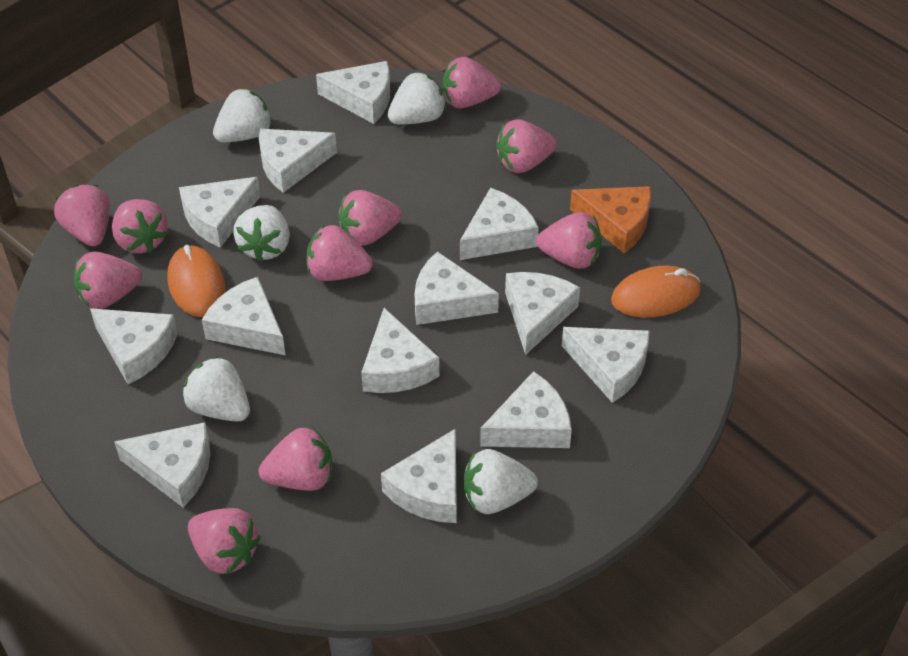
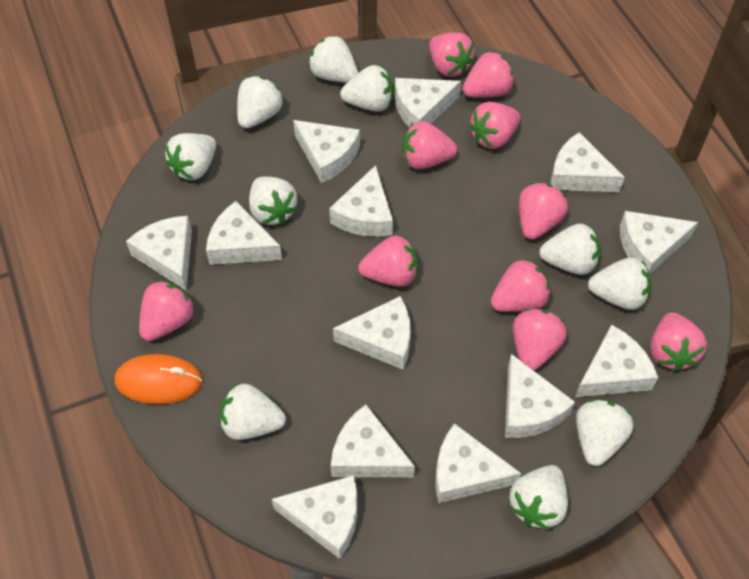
orange cheese: [570,186,651,253] = 1 -> none = 0
orange mouse: [167,245,225,317] [611,266,701,318] = 2 -> [115,354,203,404] = 1
white strawberry: [183,356,250,421] [213,88,272,142] [233,205,290,262] [388,72,446,124] [464,449,538,514] = 5 -> [165,133,216,180] [220,384,286,440] [237,76,283,128] [249,177,298,225] [309,35,358,83] [340,65,393,112] [509,465,568,530] [539,224,601,275] [576,399,634,466] [588,257,651,310] = 10

